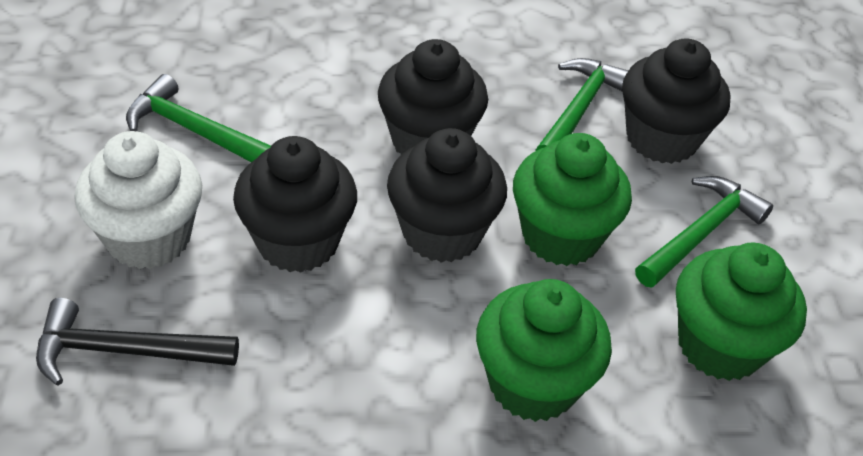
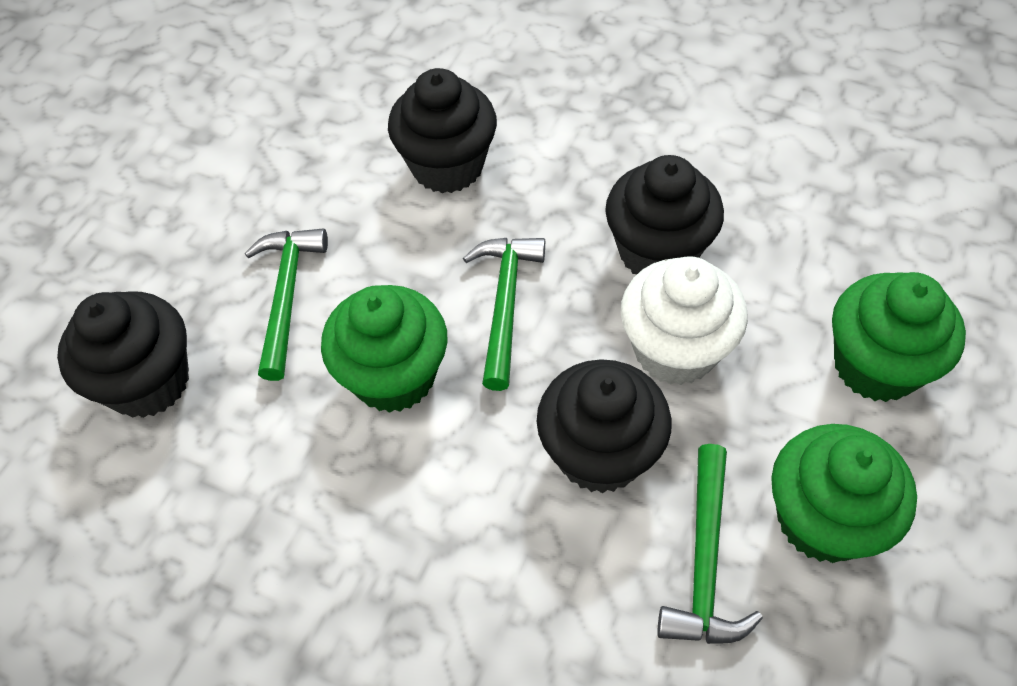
black hammer: [36,298,239,385] = 1 -> none = 0

